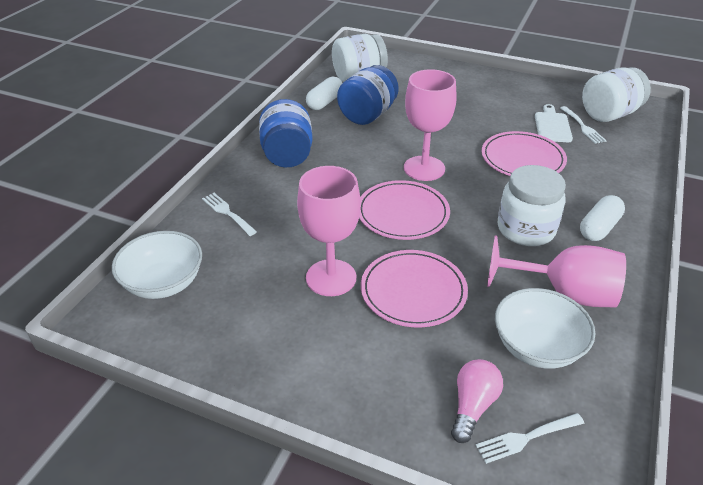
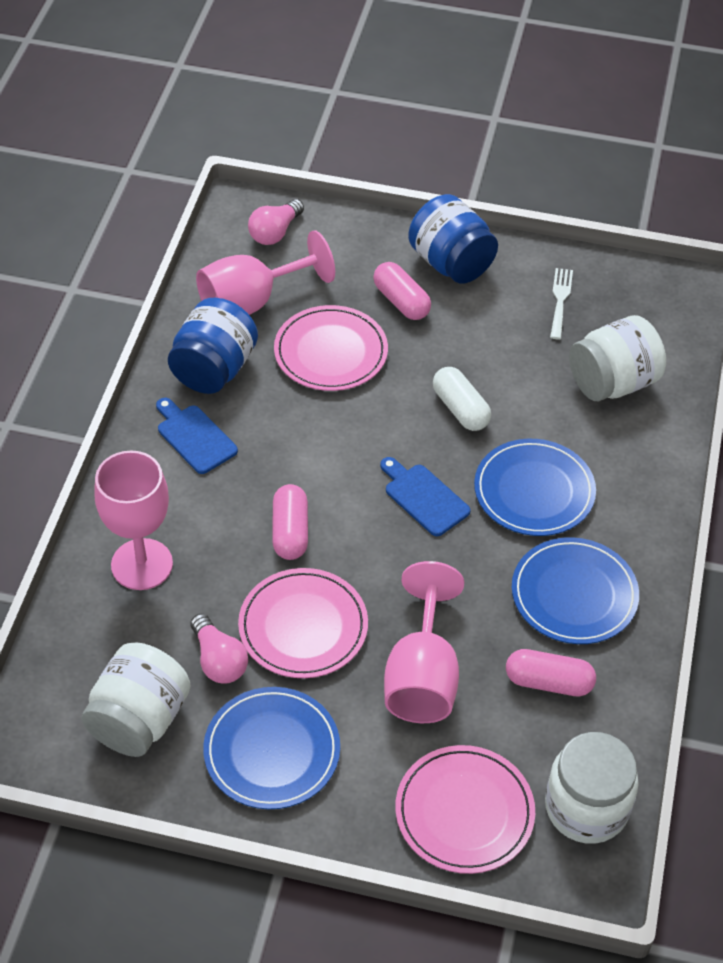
blue cutting board: none = 0 -> [156,398,238,474] [380,457,471,536] = 2
blue plate: none = 0 -> [203,687,340,809] [474,439,596,536] [512,537,639,644] = 3
pink capsule: none = 0 -> [272,484,308,560] [373,262,431,320] [506,649,596,696] = 3
pink light bulb: [451,359,503,443] = 1 -> [191,614,248,684] [248,199,304,245] = 2
white bowl: [112,231,202,299] [495,288,595,369] = 2 -> none = 0
white capsule: [306,76,342,110] [580,195,625,241] = 2 -> [433,367,491,431] = 1
white cutting board: [535,104,573,142] = 1 -> none = 0
white fork: [202,193,257,236] [476,413,585,464] [560,106,607,144] = 3 -> [550,268,573,339] = 1

